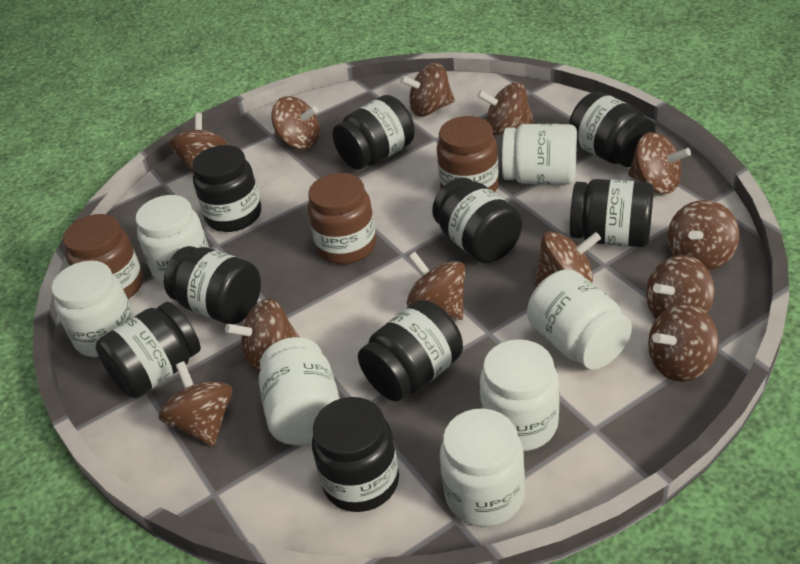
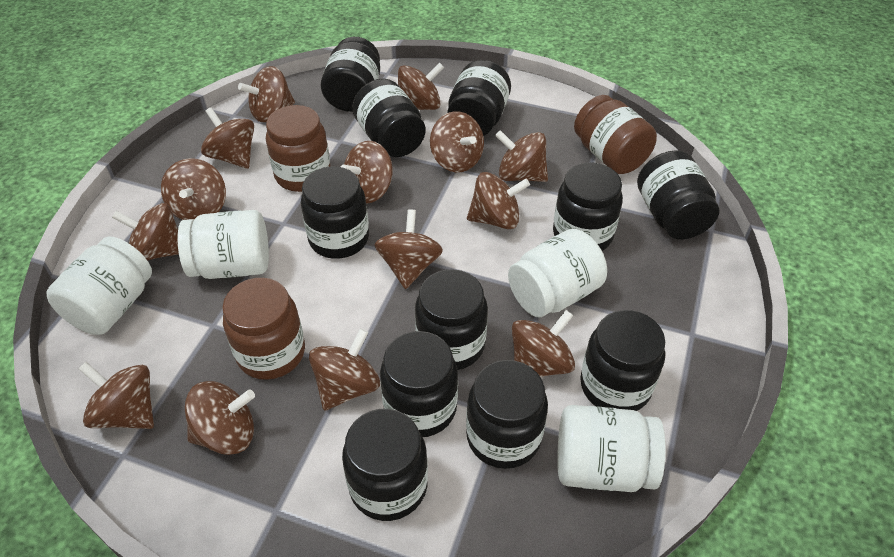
black jar: [96,302,201,398] [164,246,261,324] [192,145,261,232] [312,397,399,512] [333,95,415,170] [358,300,463,402] [432,178,522,263] [569,92,656,167] [570,179,654,247] = 9 -> [301,166,369,259] [321,37,380,112] [342,409,428,521] [352,79,426,157] [380,331,458,437] [415,269,488,370] [447,60,511,136] [466,360,548,469] [553,163,623,251] [580,310,665,411] [637,150,719,239] = 11
brown spinning top: [158,361,233,447] [169,113,228,174] [225,298,299,371] [271,96,320,150] [400,63,455,117] [407,252,465,320] [477,82,534,136] [535,231,601,286] [628,132,691,194] [646,255,715,319] [648,303,719,382] [668,200,739,270] = 12 -> [79,362,154,429] [112,203,179,261] [161,158,226,220] [185,381,255,455] [201,107,254,169] [238,66,295,122] [309,328,380,411] [341,141,393,203] [374,209,443,289] [398,62,444,110] [430,111,484,172] [467,172,530,229] [495,130,548,182] [512,310,575,377] = 14
white jar: [52,260,134,357] [135,195,209,284] [259,337,340,446] [440,408,525,527] [480,339,559,451] [502,124,577,185] [527,269,632,370] = 7 -> [47,236,152,335] [177,210,269,279] [508,229,607,317] [557,405,666,492] = 4

